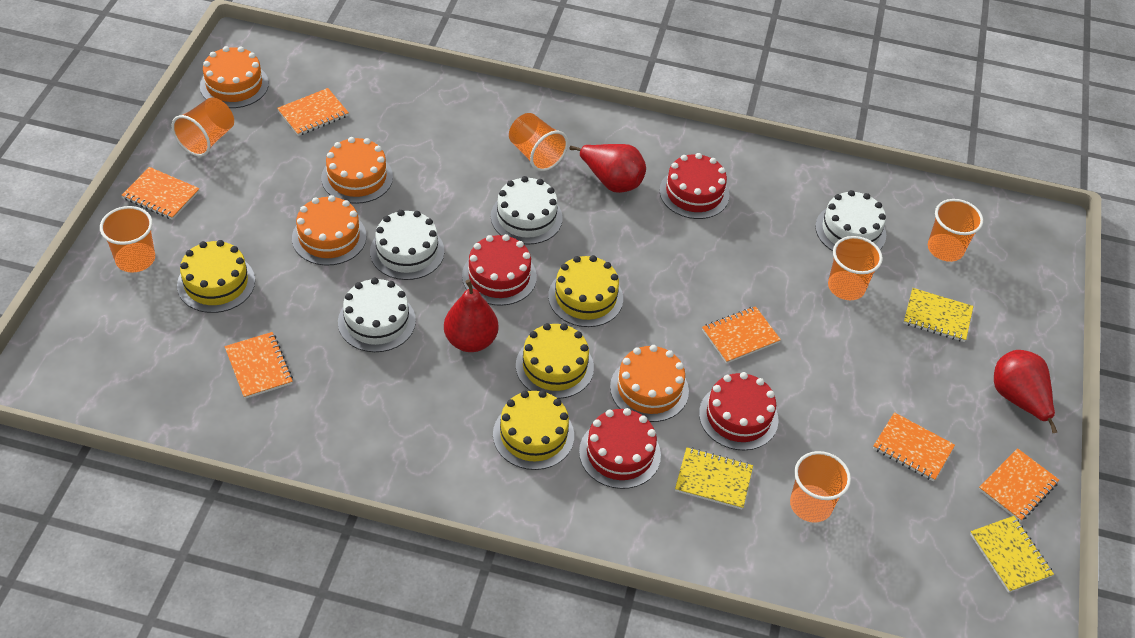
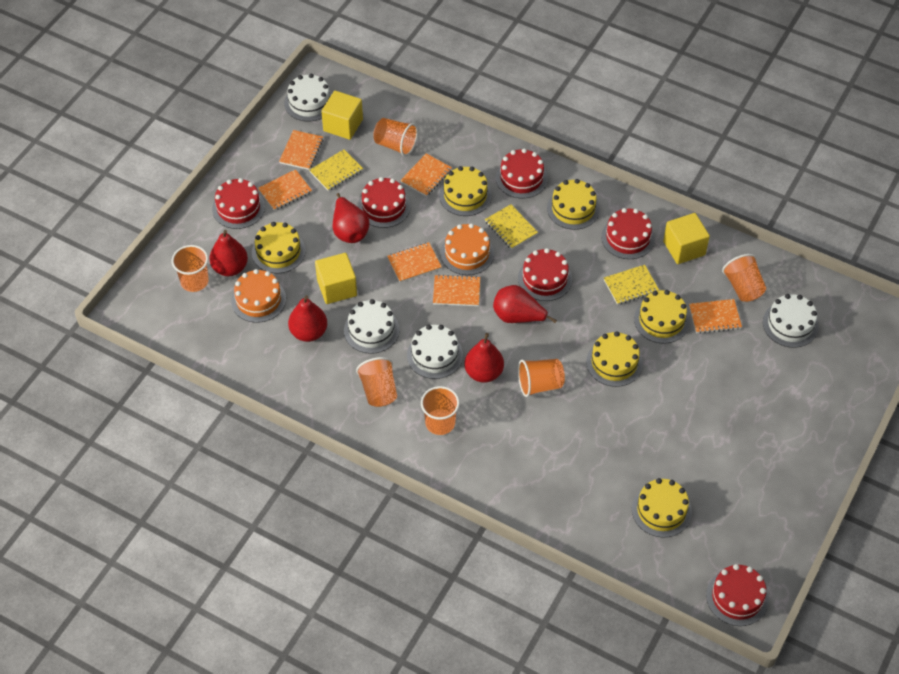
orange cake: [200,46,269,108] [292,195,366,265] [321,137,393,204] [610,345,689,422] = 4 -> [231,269,286,323] [440,223,494,275] = 2
red cake: [462,234,537,306] [579,408,661,489] [659,153,729,219] [699,372,779,450] = 4 -> [212,178,265,229] [358,177,410,228] [496,148,548,198] [518,248,572,301] [601,208,655,259] [706,564,769,626] = 6
red pear: [444,280,498,352] [570,144,646,193] [994,350,1057,434] = 3 -> [209,230,248,276] [288,295,327,342] [333,193,369,243] [464,333,504,383] [493,285,557,323] = 5
yellow cake: [177,240,255,313] [493,390,574,470] [516,323,594,399] [548,255,623,327] = 4 -> [252,222,306,274] [439,166,492,216] [547,179,600,230] [586,331,643,387] [632,478,692,537] [634,290,690,344] = 6
yellow cube: none = 0 -> [315,253,357,304] [321,91,363,140] [663,213,710,264] = 3

